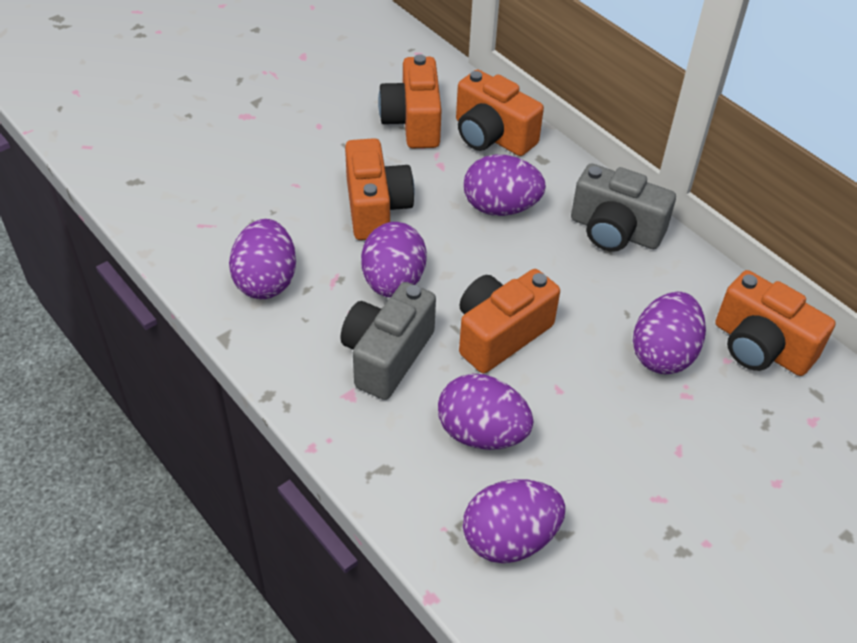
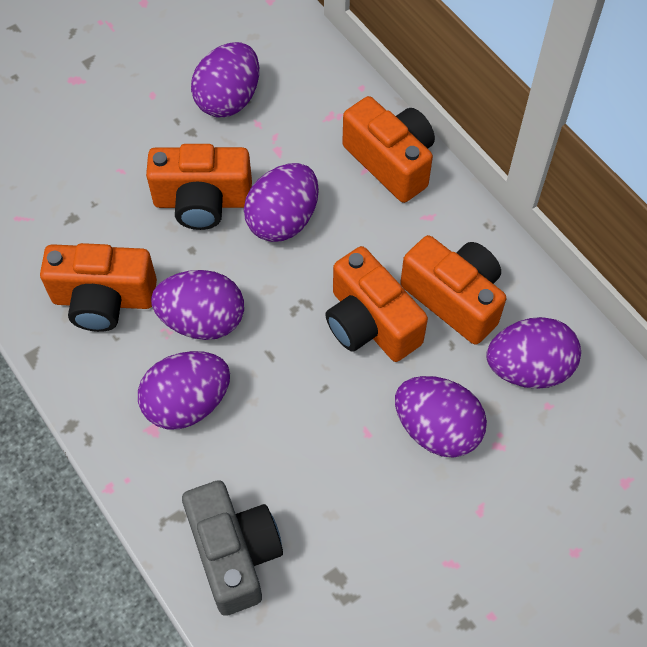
grey camera: [340,282,436,400] [571,164,676,252] = 2 -> [182,480,283,616] = 1

